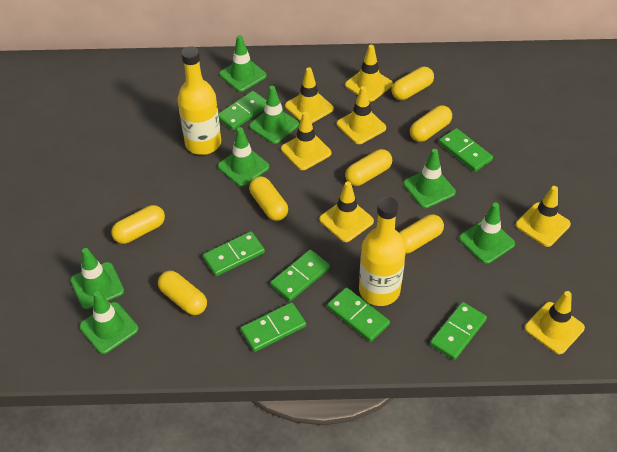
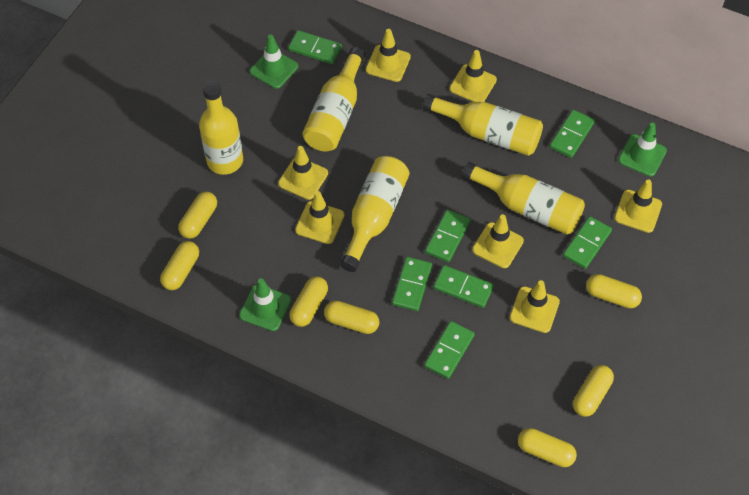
green traffic cone: [70,248,124,309] [79,291,138,354] [218,127,269,187] [219,35,267,92] [249,86,299,144] [403,149,456,208] [459,203,515,264] = 7 -> [239,278,291,331] [250,34,298,89] [618,122,667,176] = 3
yellow bottle: [178,46,221,155] [359,197,406,306] = 2 -> [199,81,243,175] [302,47,365,151] [340,156,410,272] [422,94,543,156] [462,162,585,235] = 5

